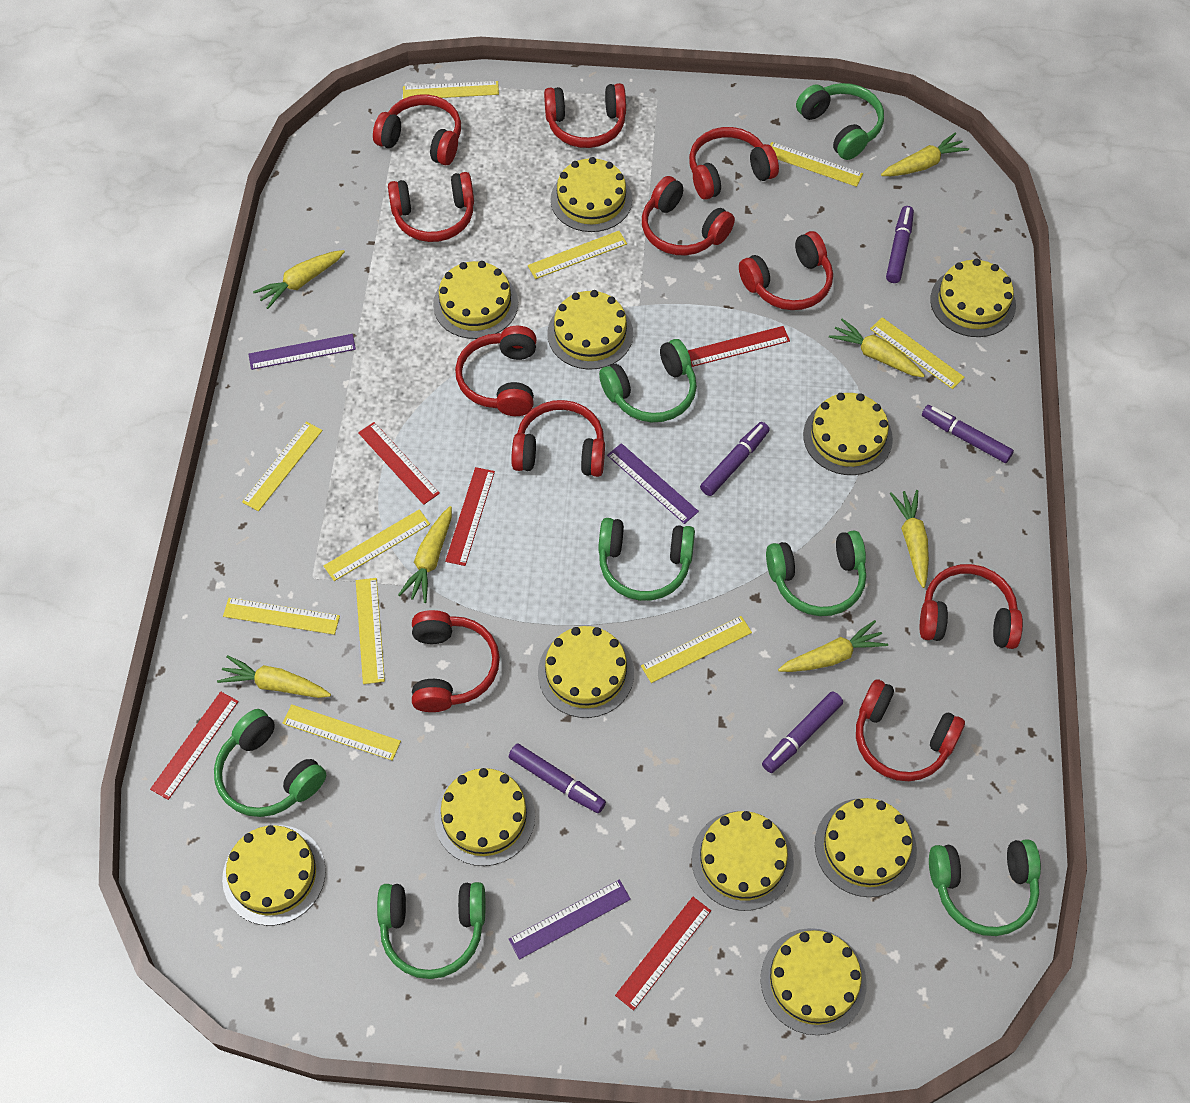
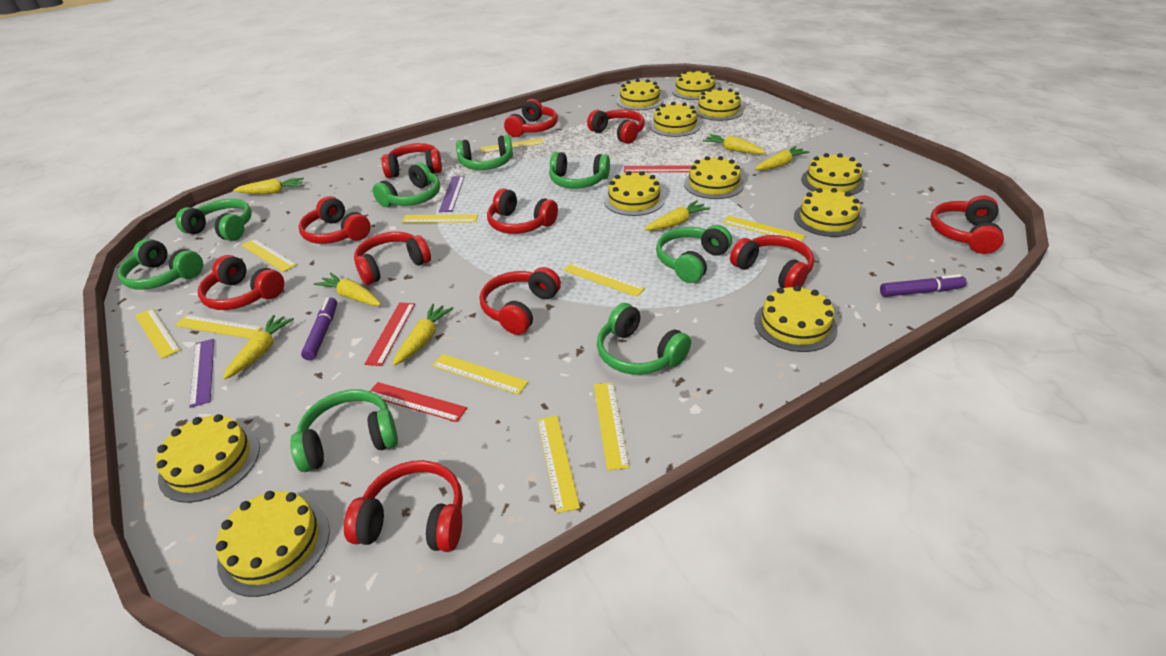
green headphones: [214,709,326,817] [377,882,485,979] [598,518,695,601] [599,339,697,422] [766,530,866,616] [796,83,884,160] [929,839,1041,936] = 7 -> [118,239,203,290] [175,199,252,241] [290,389,398,472] [373,162,440,207] [456,135,513,170] [549,152,610,188] [597,303,691,375] [656,225,732,283] = 8
purple marker: [509,744,606,813] [700,422,770,496] [762,691,843,773] [886,206,914,283] [922,405,1014,463] = 5 -> [301,297,337,360] [880,274,967,297] = 2
purple ruler: [249,334,356,370] [509,880,631,960] [607,443,699,524] = 3 -> [189,339,214,408] [439,176,465,212] = 2
red ruler: [150,692,239,800] [358,422,440,505] [445,467,495,566] [615,897,711,1011] [688,326,790,367] = 5 -> [365,302,415,366] [370,382,467,422] [624,165,691,173] = 3

